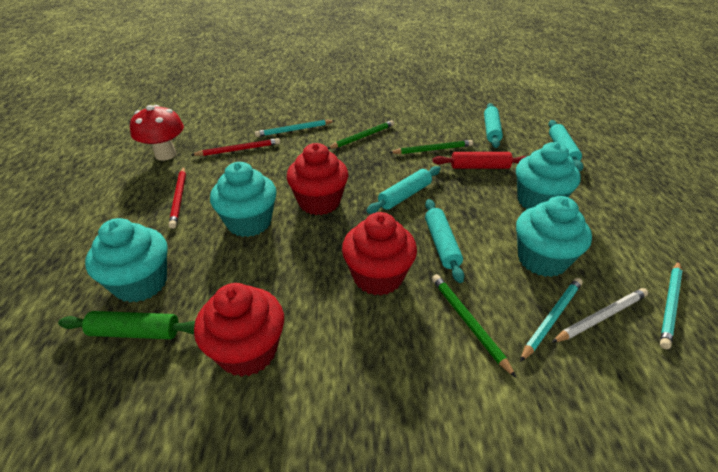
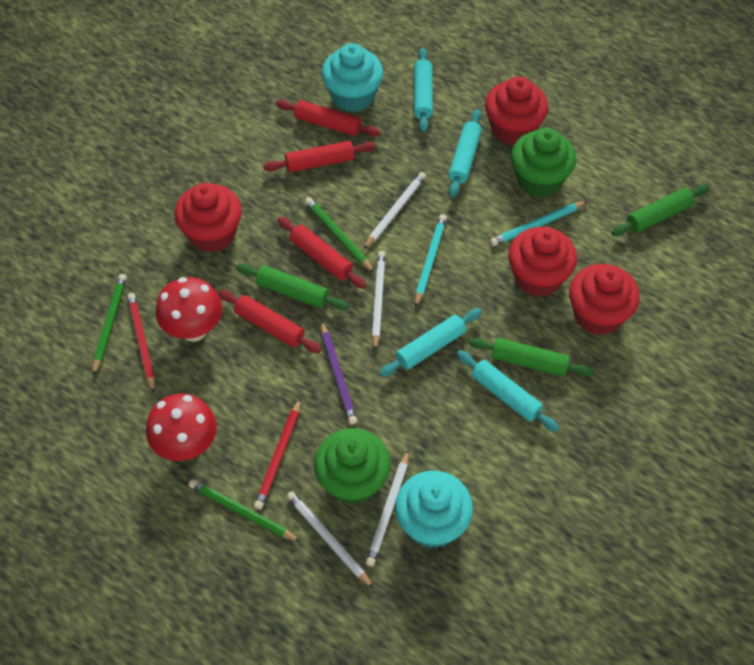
green cupcake: none = 0 -> [314,428,391,505] [511,128,576,197] = 2
green rolling pin: [58,311,195,339] = 1 -> [236,263,349,310] [468,338,594,377] [611,185,709,236] = 3
purple pencil: none = 0 -> [321,321,357,425] = 1
red cupcake: [194,283,284,377] [287,143,349,215] [342,212,417,295] = 3 -> [174,183,242,253] [485,76,548,145] [508,227,577,297] [569,264,640,335] = 4
red mushroom: [130,105,184,161] = 1 -> [146,393,217,461] [156,277,222,342] = 2
red rolling pin: [432,152,527,169] = 1 -> [218,290,321,353] [263,141,376,172] [276,100,380,137] [277,217,366,289] = 4
turquoise cupcake: [85,218,168,303] [210,162,277,237] [516,142,581,210] [516,196,592,277] = 4 -> [322,43,383,112] [395,471,473,548] = 2
turquoise pencil: [255,120,335,137] [520,278,583,362] [660,261,682,349] = 3 -> [415,214,447,308] [490,201,588,246] = 2
white pencil: [551,288,648,343] = 1 -> [286,491,374,589] [363,172,426,250] [366,449,409,567] [372,251,386,351] = 4

